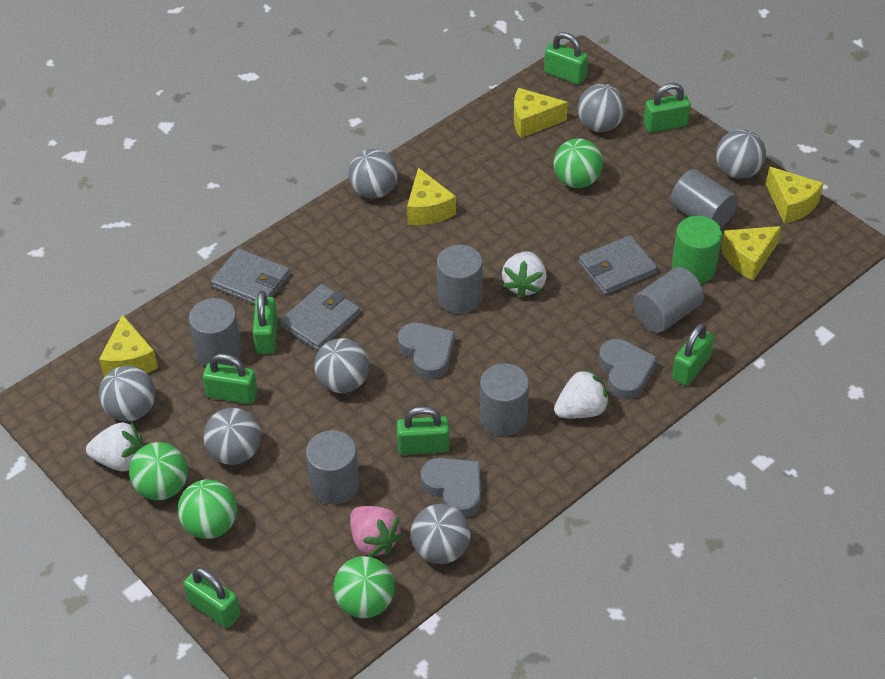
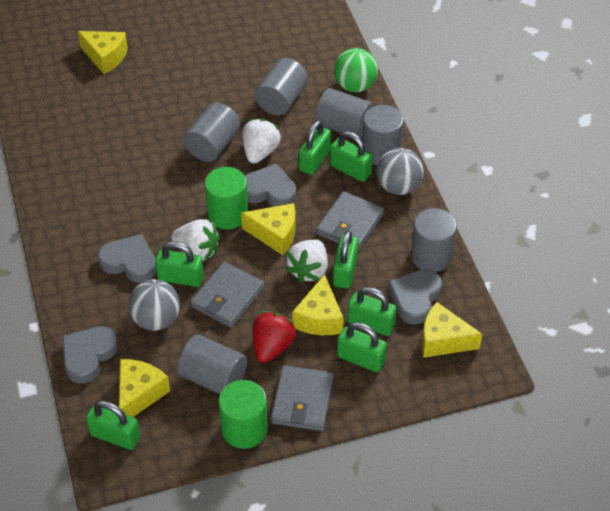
green ball: [129,442,188,500] [178,480,237,539] [333,556,395,618] [553,138,603,188] = 4 -> [334,48,378,92] = 1
green cylinder: [672,216,722,284] = 1 -> [205,167,248,229] [219,380,268,449] = 2
grey ball: [99,366,156,421] [204,408,261,465] [314,338,369,393] [348,149,398,199] [411,504,471,564] [578,84,626,132] [716,129,766,179] = 7 -> [128,279,180,331] [377,148,424,195] = 2
grey heart: [398,322,455,379] [421,458,481,517] [599,339,658,399] = 3 -> [62,326,118,384] [98,234,156,283] [245,163,297,207] [388,269,442,325] = 4
pink strawberry: [350,506,404,557] = 1 -> none = 0
red strawberry: none = 0 -> [253,311,297,363] = 1

